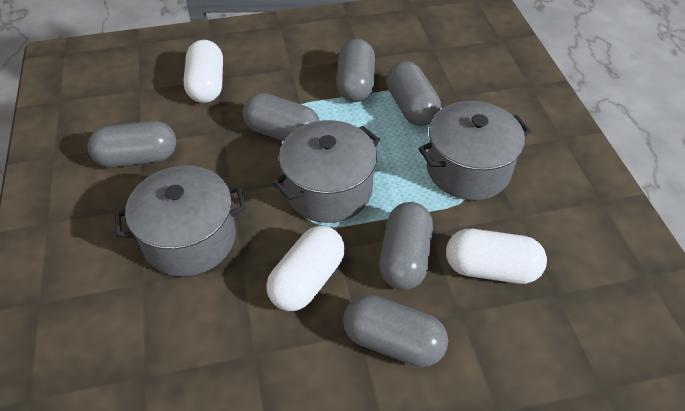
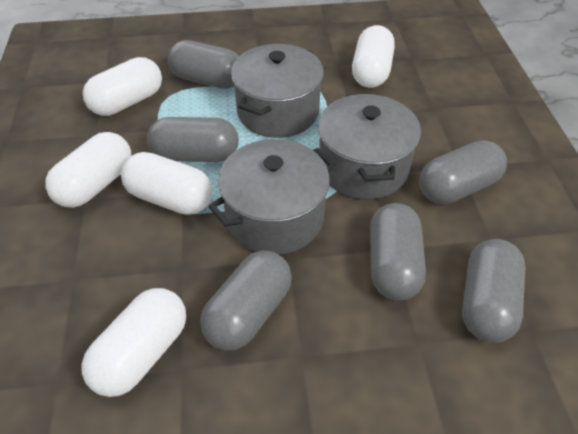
white capsule: [184,40,223,103] [266,226,345,311] [446,229,547,284] = 3 -> [45,132,131,208] [82,288,186,397] [83,57,162,116] [121,152,212,215] [352,25,395,88] = 5

